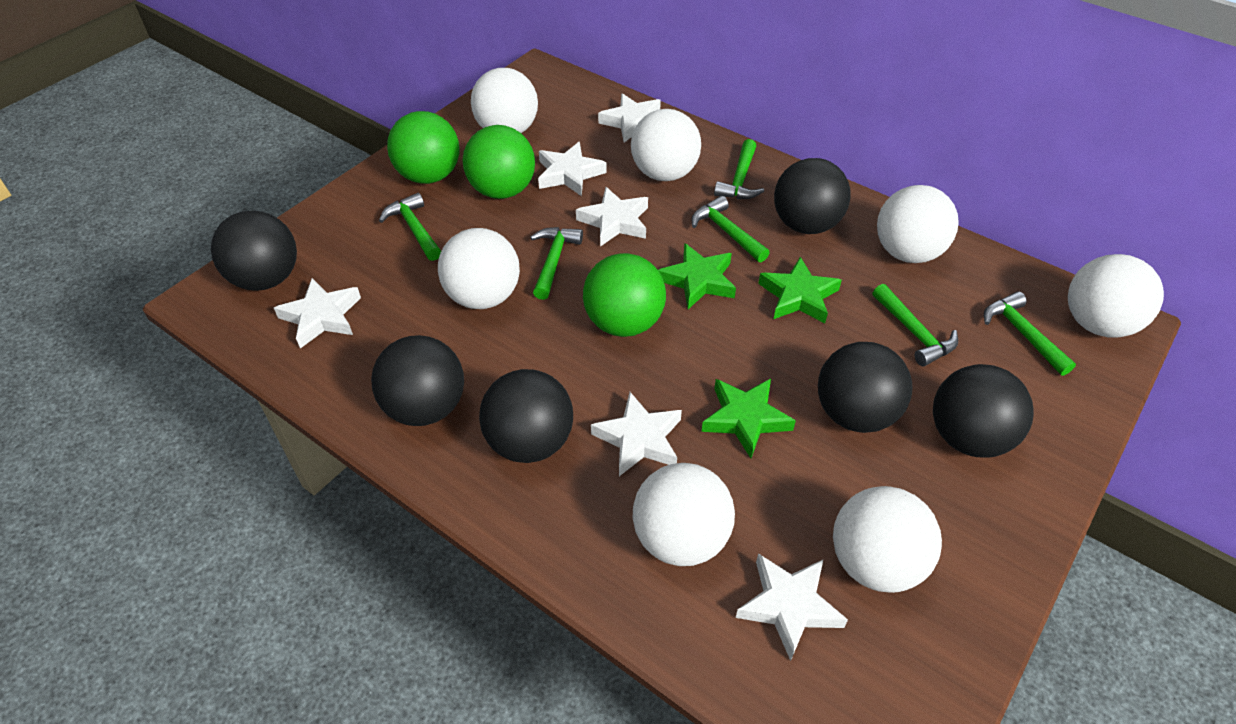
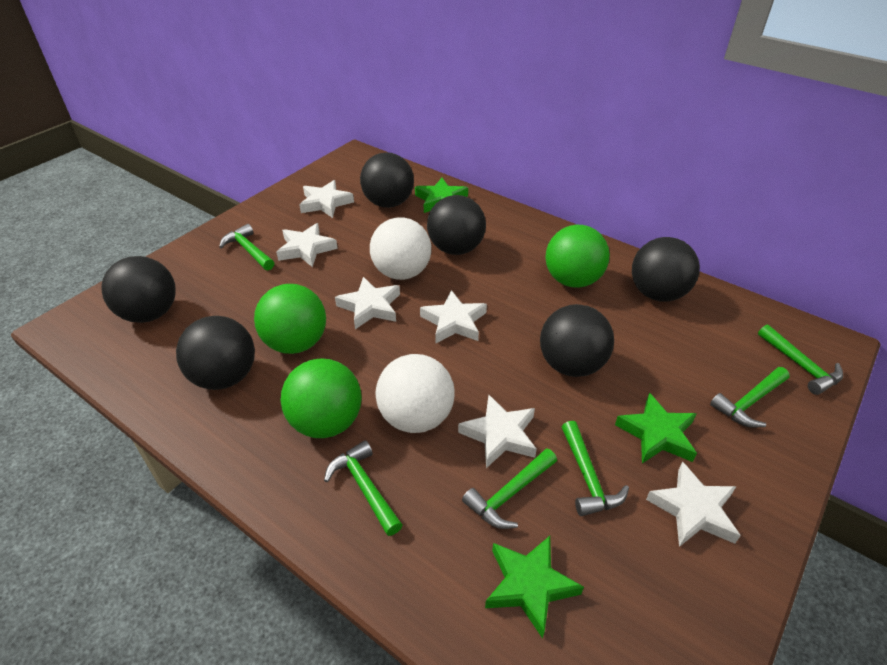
white ball: [438,228,520,309] [471,68,538,133] [631,109,701,181] [633,463,735,566] [833,486,942,593] [877,185,959,263] [1068,254,1164,337] = 7 -> [370,217,431,280] [376,354,454,433] = 2

